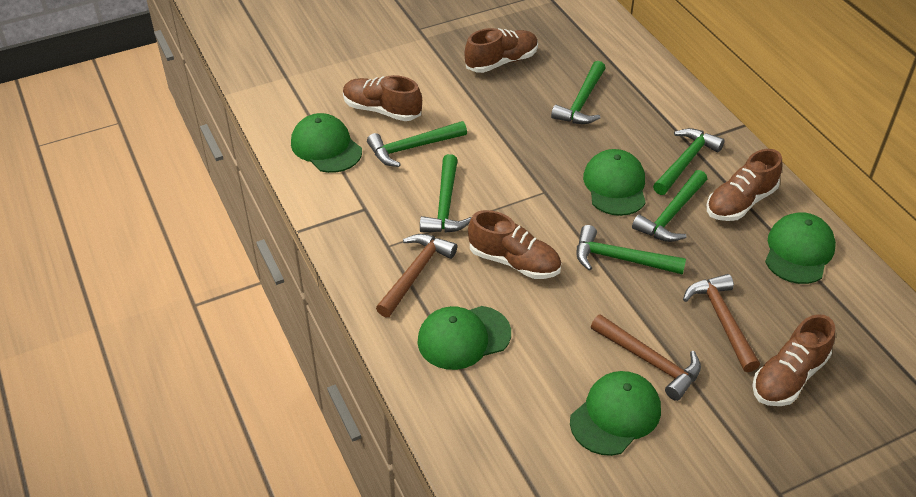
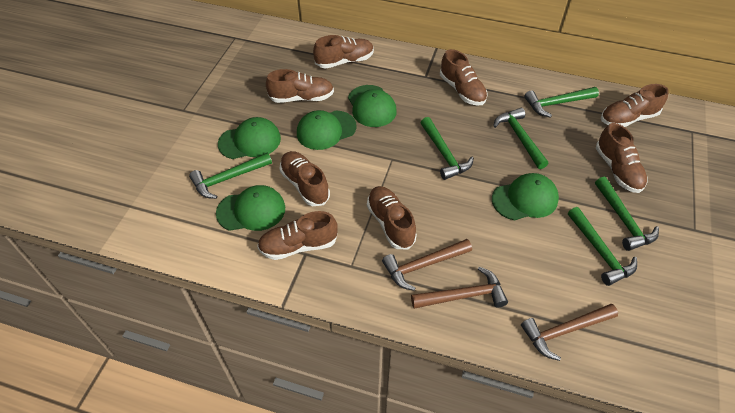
brown shoe: [343,75,422,121] [464,28,538,73] [468,210,561,279] [707,149,782,221] [752,314,835,406] = 5 -> [257,211,338,260] [266,69,334,103] [280,151,330,206] [313,35,374,68] [367,186,417,249] [440,49,488,106] [596,123,648,193] [601,84,669,127] = 8

